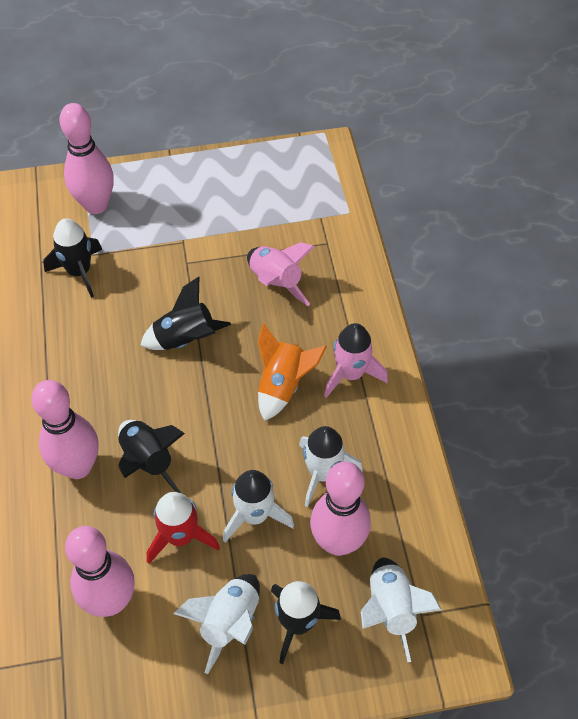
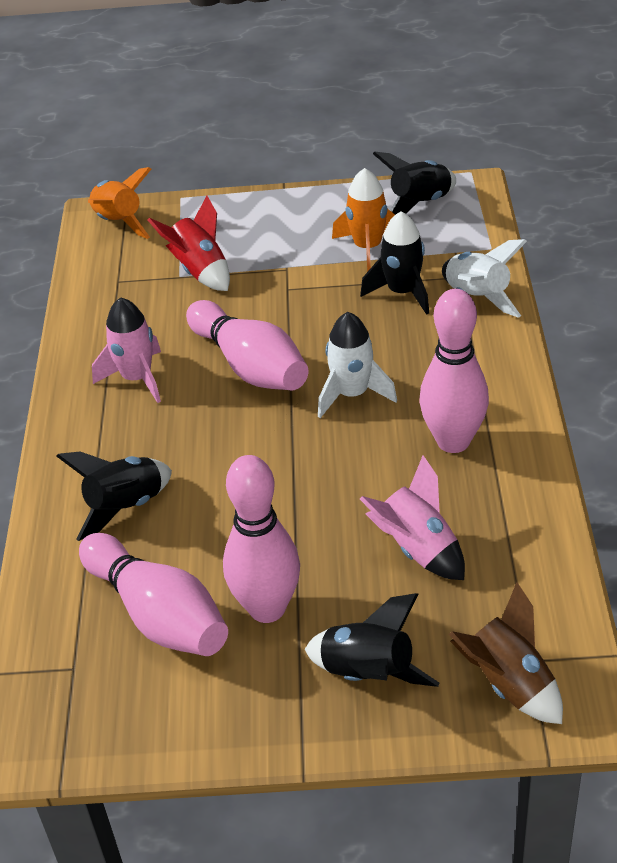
brown rocket: none = 0 -> [449,582,563,724] = 1
orange rocket: [258,323,327,421] = 1 -> [88,167,151,239] [332,168,395,272] = 2
white rocket: [173,574,260,674] [223,470,294,542] [299,426,363,507] [361,558,442,662] = 4 -> [318,312,397,418] [442,239,527,318] = 2

